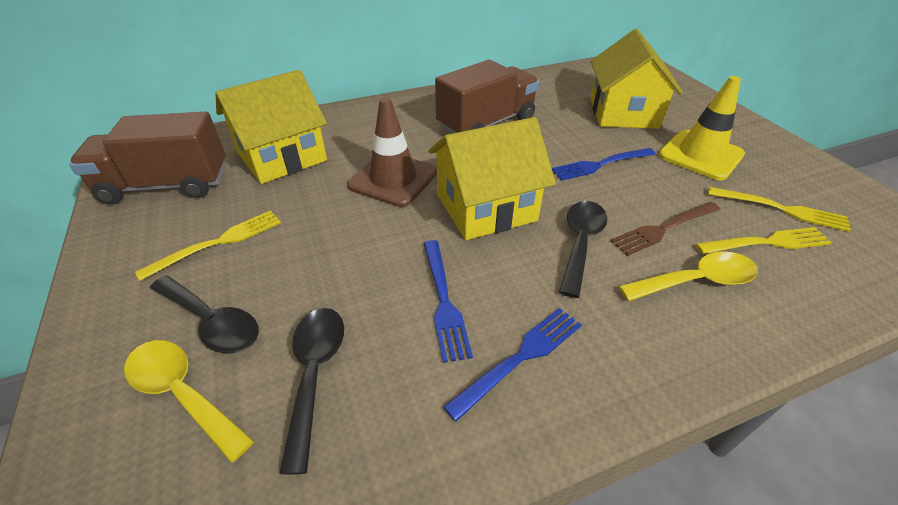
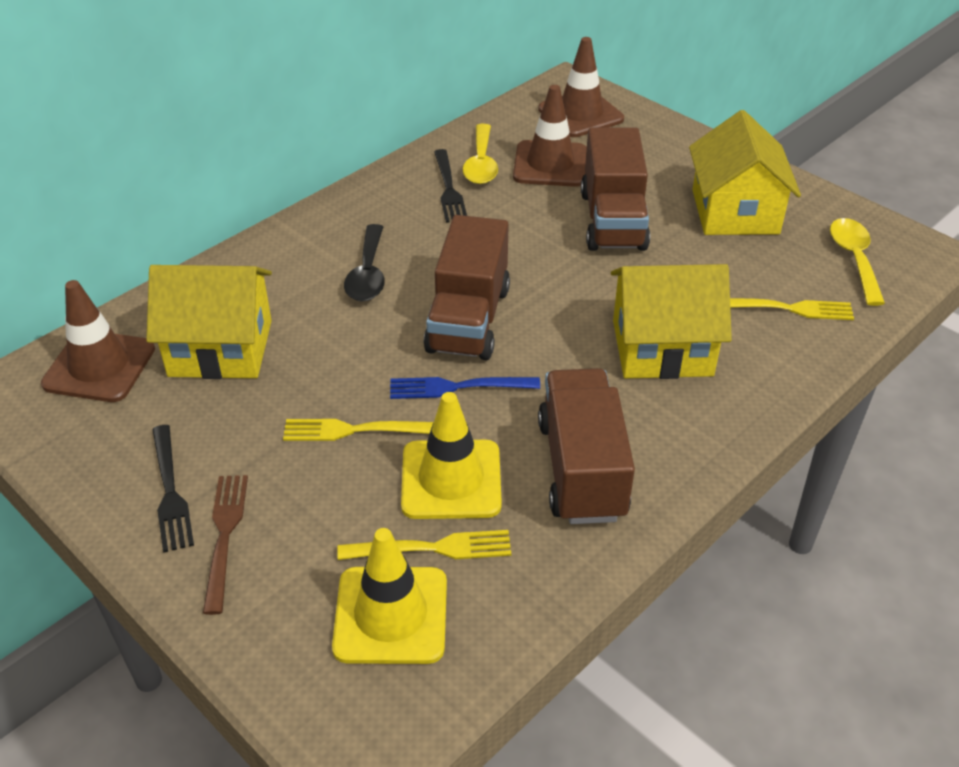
black fork: none = 0 -> [152,425,194,553] [434,149,467,223] = 2
black spoon: [150,275,259,354] [279,308,344,475] [559,201,607,298] = 3 -> [344,224,385,301] = 1
blue fork: [423,240,473,363] [443,308,581,422] [552,148,656,181] = 3 -> [390,377,540,399] = 1
brown traffic cone: [347,97,437,207] = 1 -> [41,280,155,402] [513,85,587,187] [538,37,624,137] = 3
brown truck: [69,112,226,205] [435,60,539,134] = 2 -> [424,215,510,360] [538,368,635,524] [581,128,650,251] = 3
yellow traffic cone: [658,76,745,180] = 1 -> [332,528,447,664] [401,392,502,519] = 2

